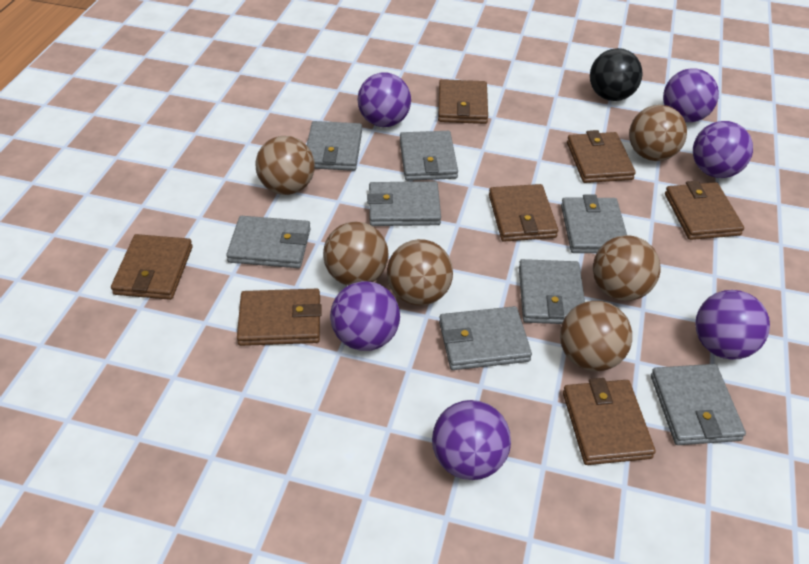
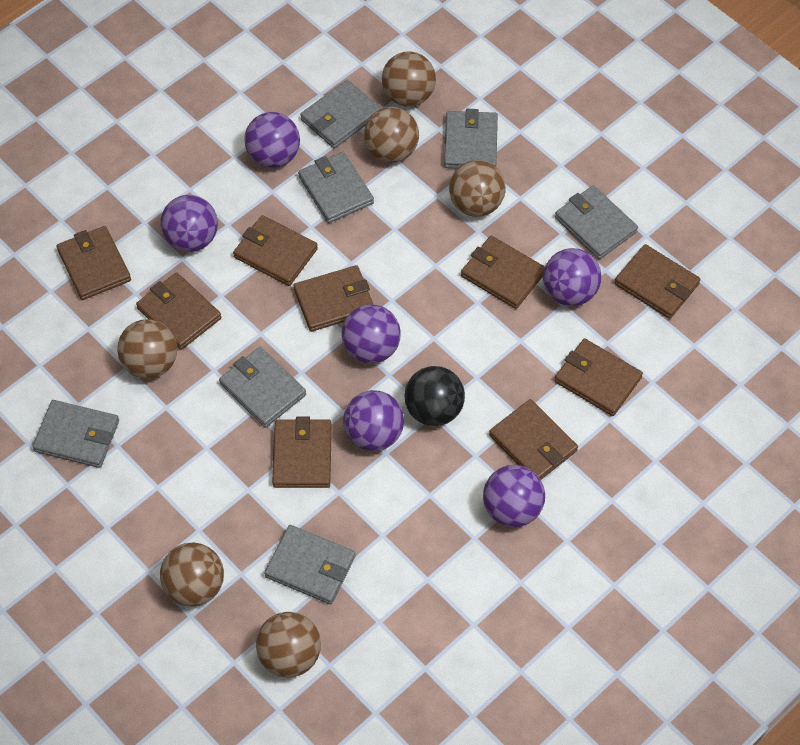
brown wallet: [111,234,193,300] [237,289,322,346] [438,79,488,124] [489,184,558,242] [563,378,656,465] [567,130,636,183] [665,181,744,240] = 7 -> [56,226,131,300] [136,272,221,350] [233,215,318,286] [272,416,332,488] [294,265,374,332] [461,236,545,309] [489,399,578,479] [555,339,643,416] [614,244,701,319] = 9
grey wallet: [226,216,311,268] [307,121,362,171] [367,181,441,226] [400,131,458,181] [439,306,532,370] [519,259,585,324] [561,194,627,253] [651,364,746,445] = 8 -> [32,400,119,468] [219,347,306,428] [264,525,356,604] [298,152,374,223] [300,80,381,148] [444,109,498,169] [555,185,638,259] = 7

